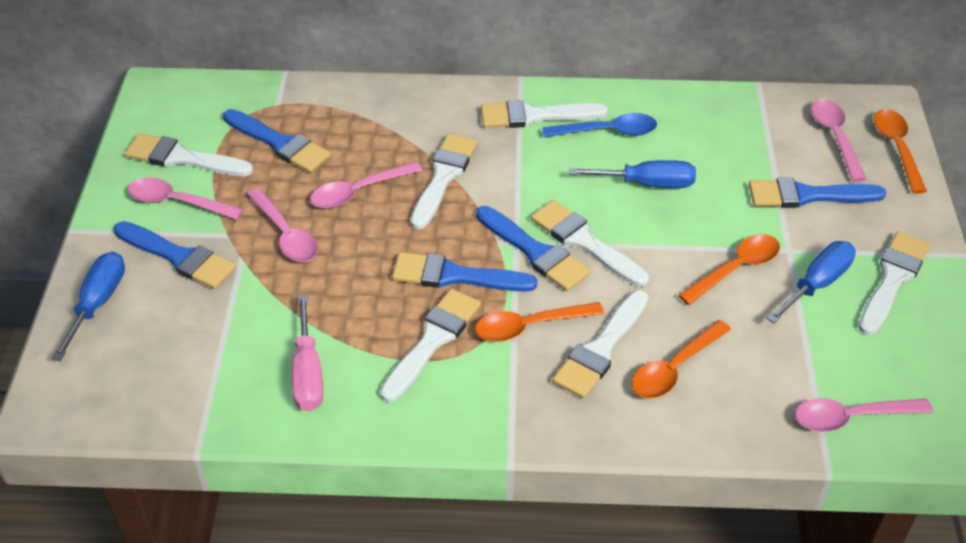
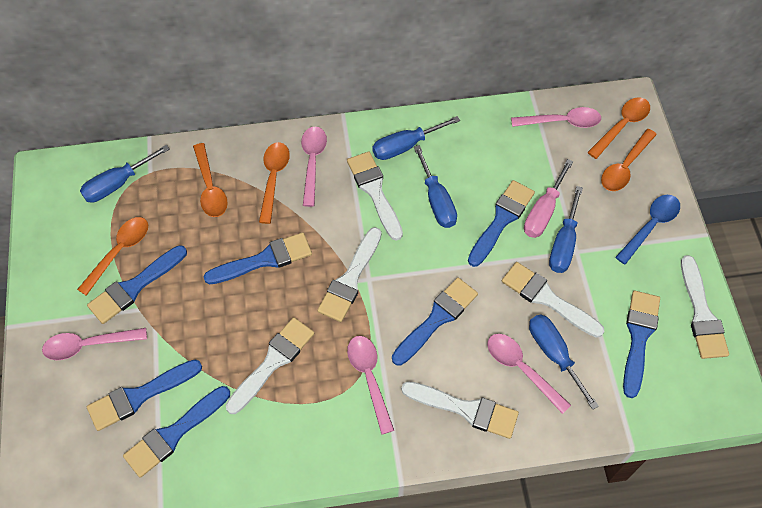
blue brush: [114,221,236,289] [223,109,331,173] [392,252,537,292] [476,206,590,291] [749,178,886,208] = 5 -> [87,245,187,324] [87,359,202,431] [123,386,230,478] [203,232,312,285] [392,278,478,366] [468,180,535,267] [623,291,660,398] = 7
blue screwdriver: [51,251,125,361] [570,160,696,188] [767,241,856,323] = 3 -> [80,145,170,202] [372,116,460,160] [414,145,457,228] [529,314,599,410] [549,186,583,273] = 5
orange spoon: [475,302,604,342] [632,320,731,399] [678,234,780,305] [874,109,927,194] = 4 -> [77,217,148,296] [193,143,228,217] [259,142,290,224] [587,97,650,159] [601,129,657,191] = 5
white brush: [125,134,253,176] [380,289,481,402] [410,134,477,229] [481,100,608,128] [531,200,649,287] [552,290,649,399] [859,232,930,335] = 7 -> [226,317,315,414] [317,227,381,322] [347,151,403,241] [401,381,519,439] [502,262,605,338] [681,255,729,359] = 6

